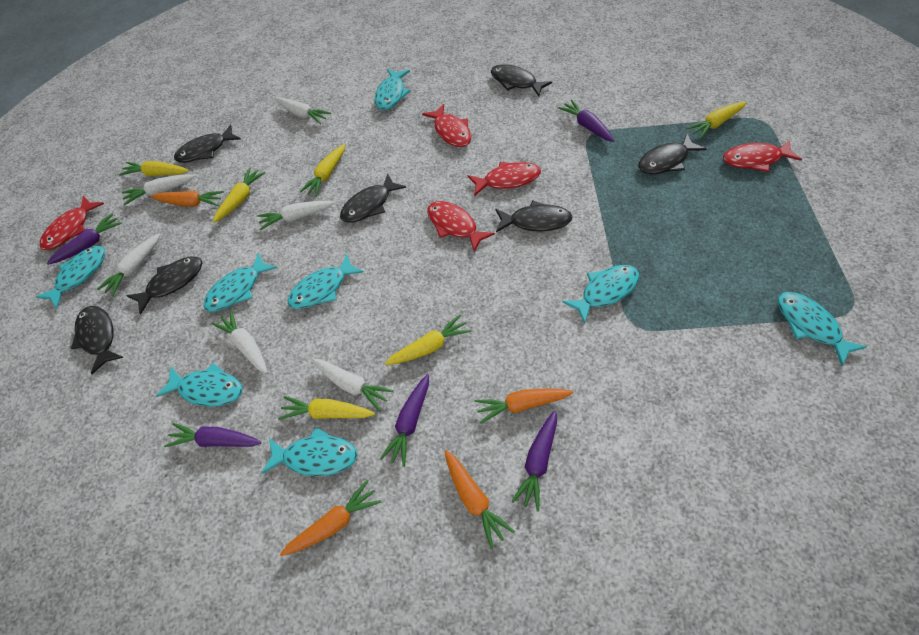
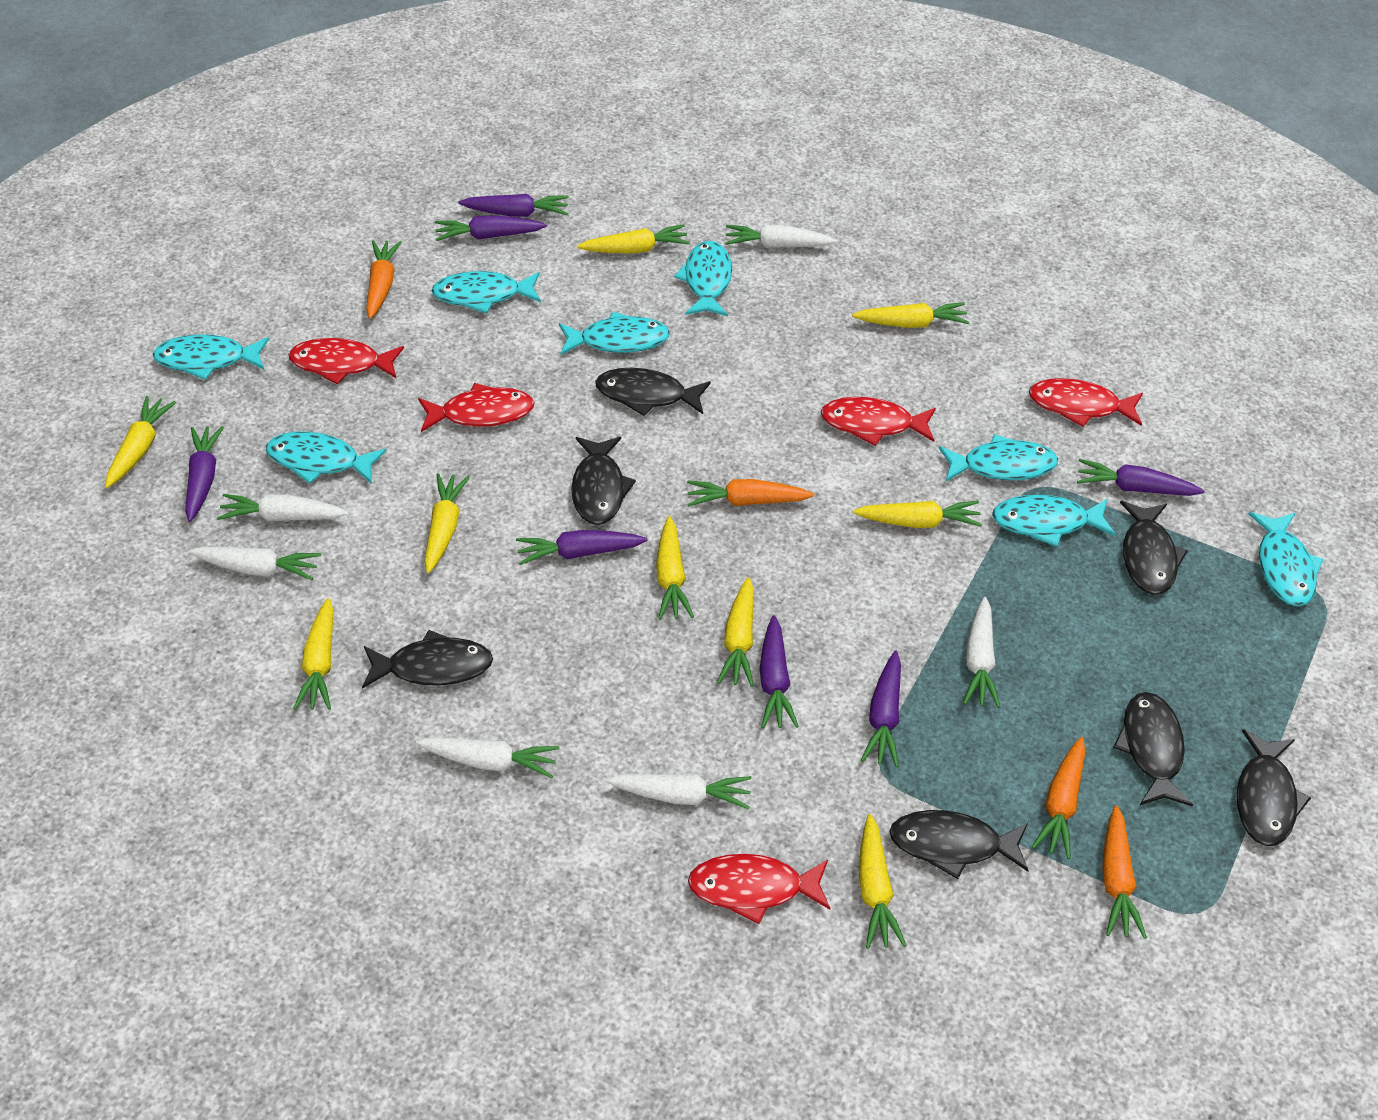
purple carrot: [46,213,122,265] [164,423,261,447] [380,374,429,467] [511,411,557,511] [558,99,614,142] = 5 -> [185,426,224,522] [435,215,547,241] [458,194,569,217] [516,530,647,565] [760,615,799,728] [861,651,901,767] [1077,459,1205,496] = 7
yellow carrot: [119,161,189,177] [213,168,265,223] [278,396,375,420] [300,144,346,197] [385,314,472,365] [686,102,747,139] = 6 -> [105,396,176,488] [293,598,334,710] [425,473,470,573] [577,224,690,254] [656,516,694,620] [717,577,754,687] [852,302,969,328] [853,501,982,528] [859,814,907,949] = 9

